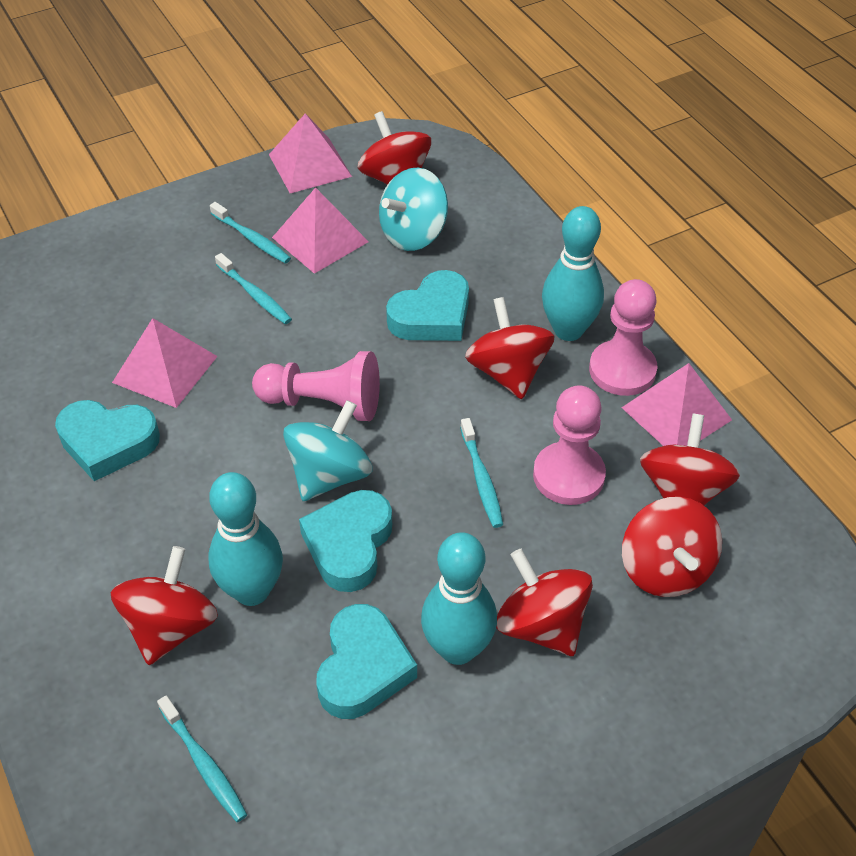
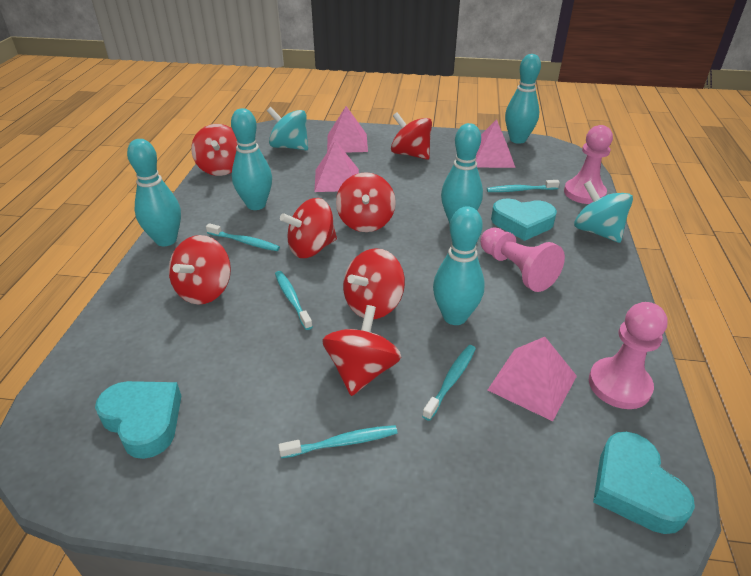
red spinning top: [111,546,218,665] [358,111,431,185] [465,297,555,399] [496,549,593,656] [622,497,722,597] [640,414,740,505] = 6 -> [169,235,231,305] [191,124,238,176] [280,198,337,258] [322,305,401,396] [336,172,396,232] [343,248,405,319] [391,112,432,160] = 7
turquoise bowling pin: [208,472,283,606] [421,532,497,665] [542,206,604,341] = 3 -> [127,139,181,246] [231,108,272,210] [433,206,484,325] [441,123,483,224] [505,54,541,144] = 5
turquoise heart: [55,400,160,481] [299,490,392,592] [316,604,417,719] [386,270,469,341] = 4 -> [95,381,181,459] [491,198,557,241] [593,432,695,534] = 3
turquoise toothbrush: [157,695,247,822] [210,202,291,263] [215,253,292,324] [460,418,503,528] = 4 -> [206,223,280,251] [275,271,313,330] [279,425,398,458] [422,345,476,421] [487,180,560,192] = 5

